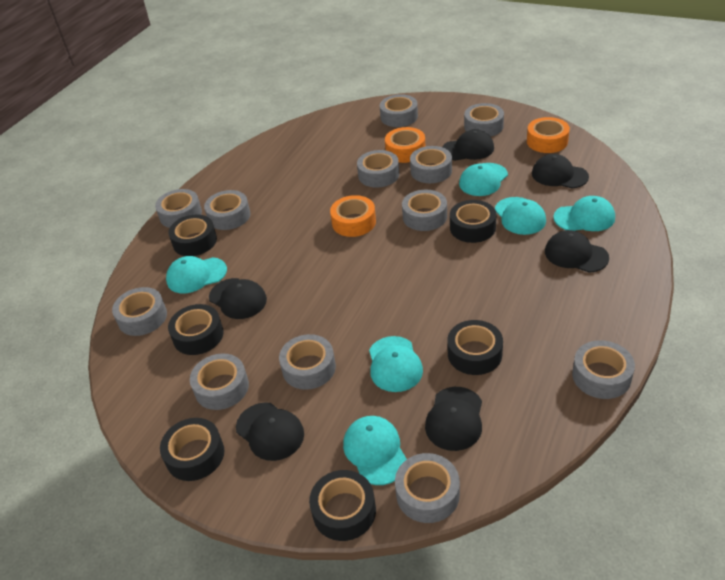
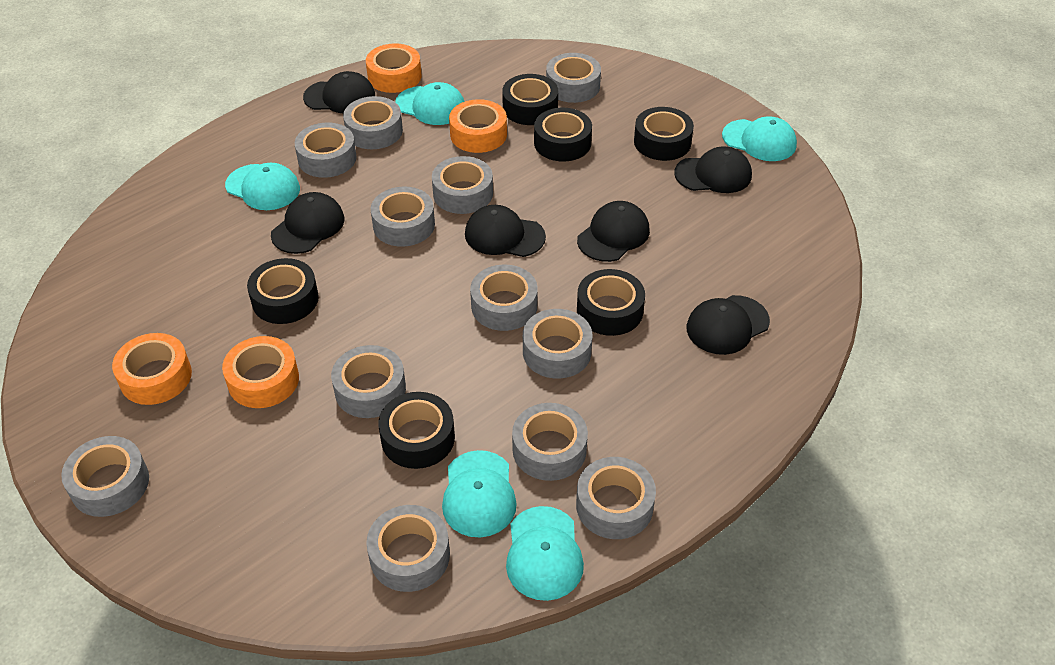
orange tape: [330,195,376,237] [385,127,425,163] [527,117,570,153] = 3 -> [112,333,192,405] [222,336,299,408] [366,43,422,93] [449,99,507,153] = 4
turquoise cap: [166,256,227,293] [343,416,407,485] [369,336,423,392] [459,163,508,196] [495,197,546,235] [553,196,615,231] = 6 -> [225,163,300,210] [395,82,464,125] [442,450,517,537] [506,506,584,601] [722,116,797,161] = 5

